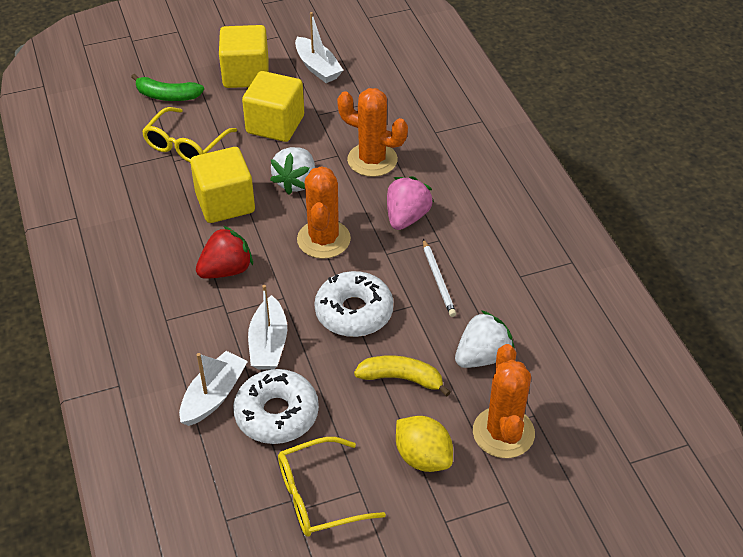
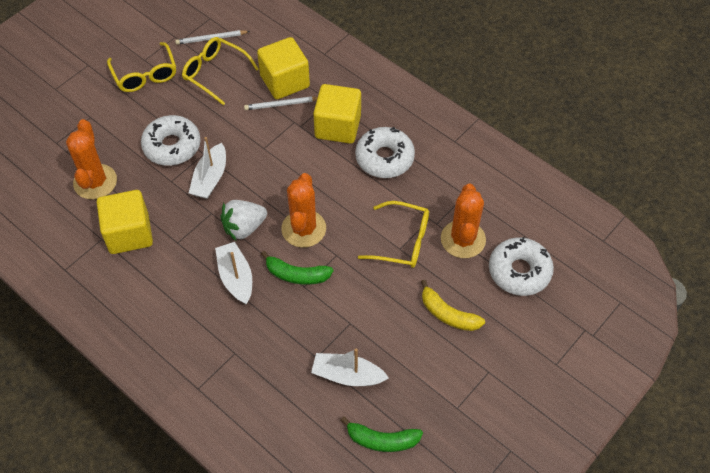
green banana: [131,74,204,101] = 1 -> [261,251,333,285] [340,416,423,452] = 2
pink strawberry: [387,176,434,230] = 1 -> none = 0
red strawberry: [196,226,253,279] = 1 -> none = 0
white donut: [233,369,319,444] [314,271,393,337] = 2 -> [141,115,201,166] [355,127,415,178] [489,237,554,296] = 3
white pencil: [423,239,456,317] = 1 -> [175,30,250,45] [244,96,318,110] = 2
white strawberry: [270,147,315,194] [455,310,515,368] = 2 -> [221,200,267,241] = 1
yellow glasses: [142,107,237,162] [278,437,386,536] = 2 -> [107,42,176,92] [182,37,259,105] [358,201,429,268] = 3
yellow lemon: [396,416,453,472] = 1 -> none = 0

